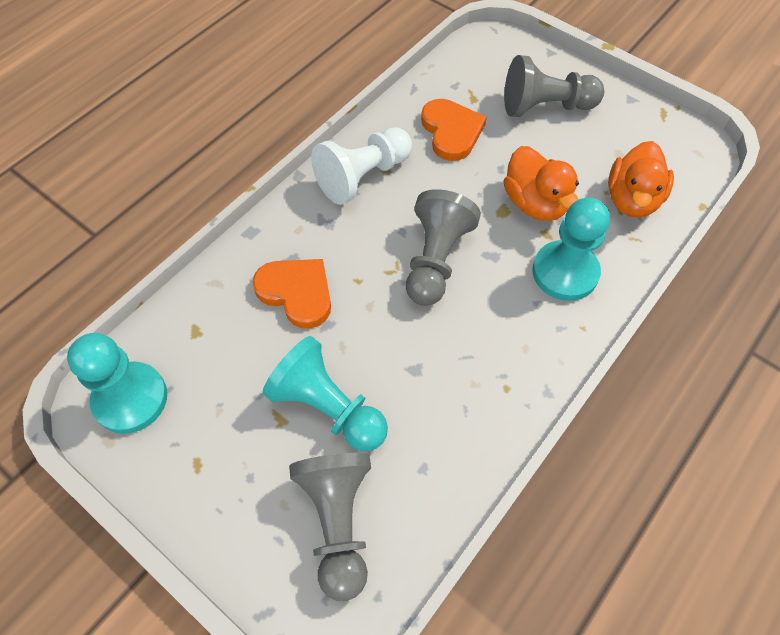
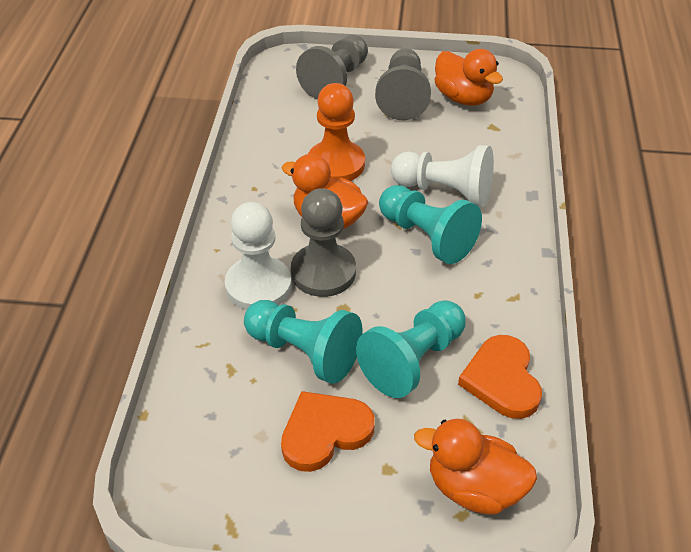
orange duck: [504,146,579,221] [608,141,674,218] = 2 -> [282,154,368,229] [414,419,537,515] [435,49,503,106] = 3
orange pawn: none = 0 -> [308,83,365,181] = 1
white pawn: [311,127,412,205] = 1 -> [225,202,292,310] [391,145,494,207] = 2

